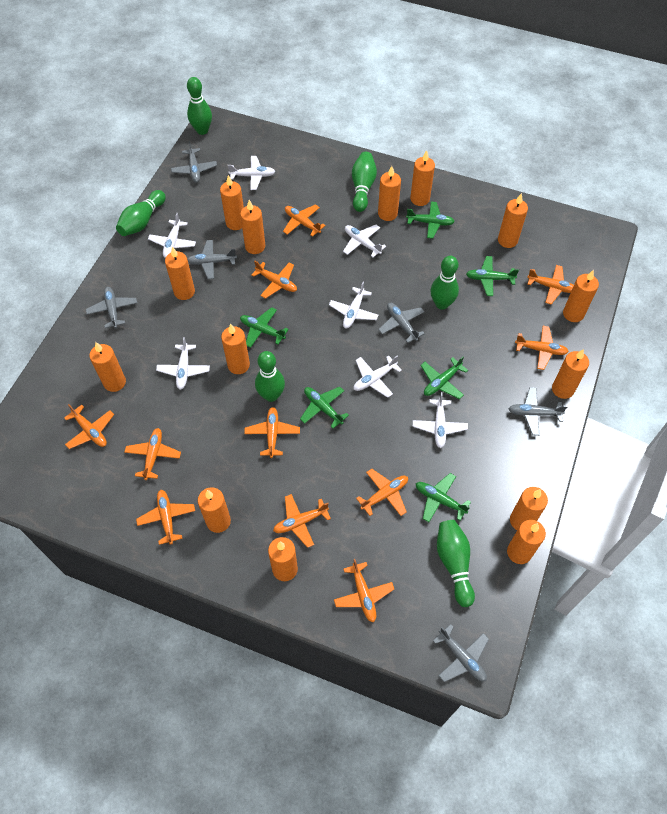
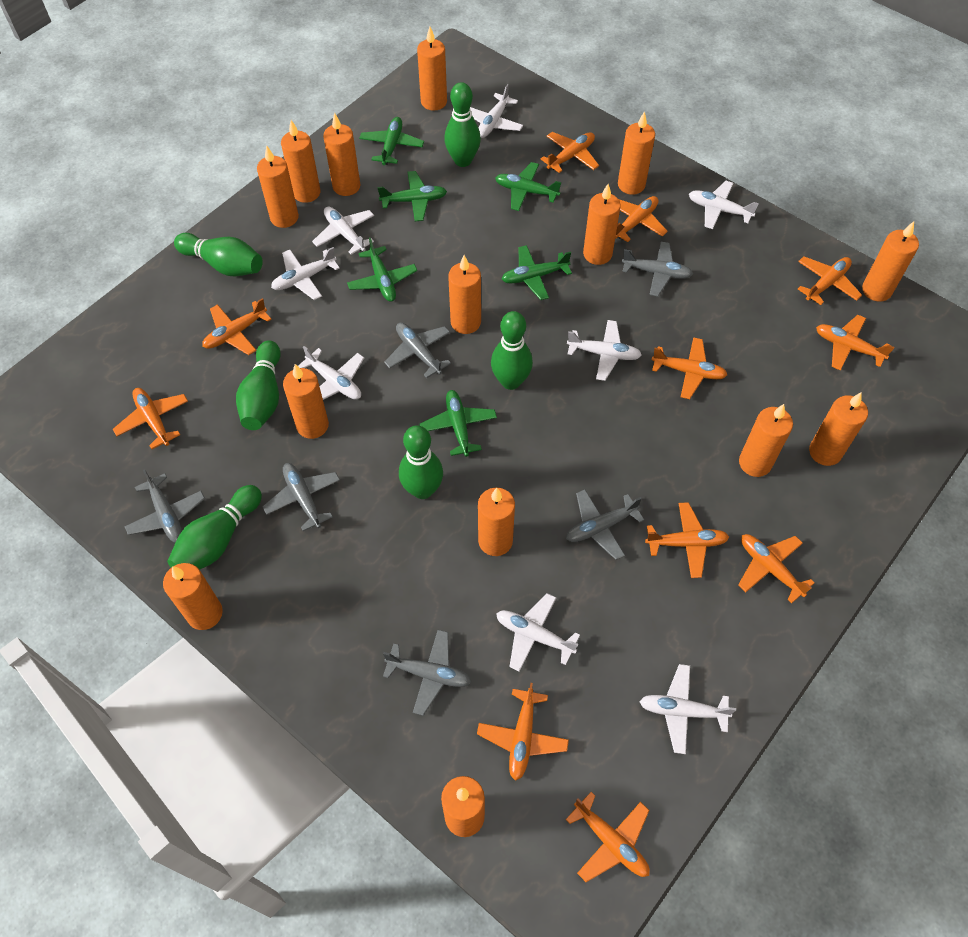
white plane: [148,213,196,258] [156,337,210,390] [227,156,276,190] [329,282,379,329] [343,225,386,257] [354,355,402,398] [413,392,468,448] = 7 -> [271,247,340,300] [298,346,364,400] [312,207,374,255] [470,84,523,138] [496,593,580,672] [567,320,642,381] [639,664,736,754] [689,181,759,229] = 8

